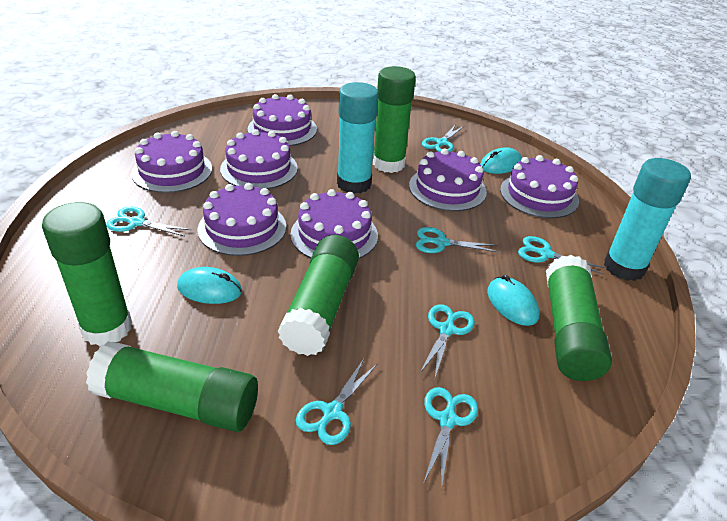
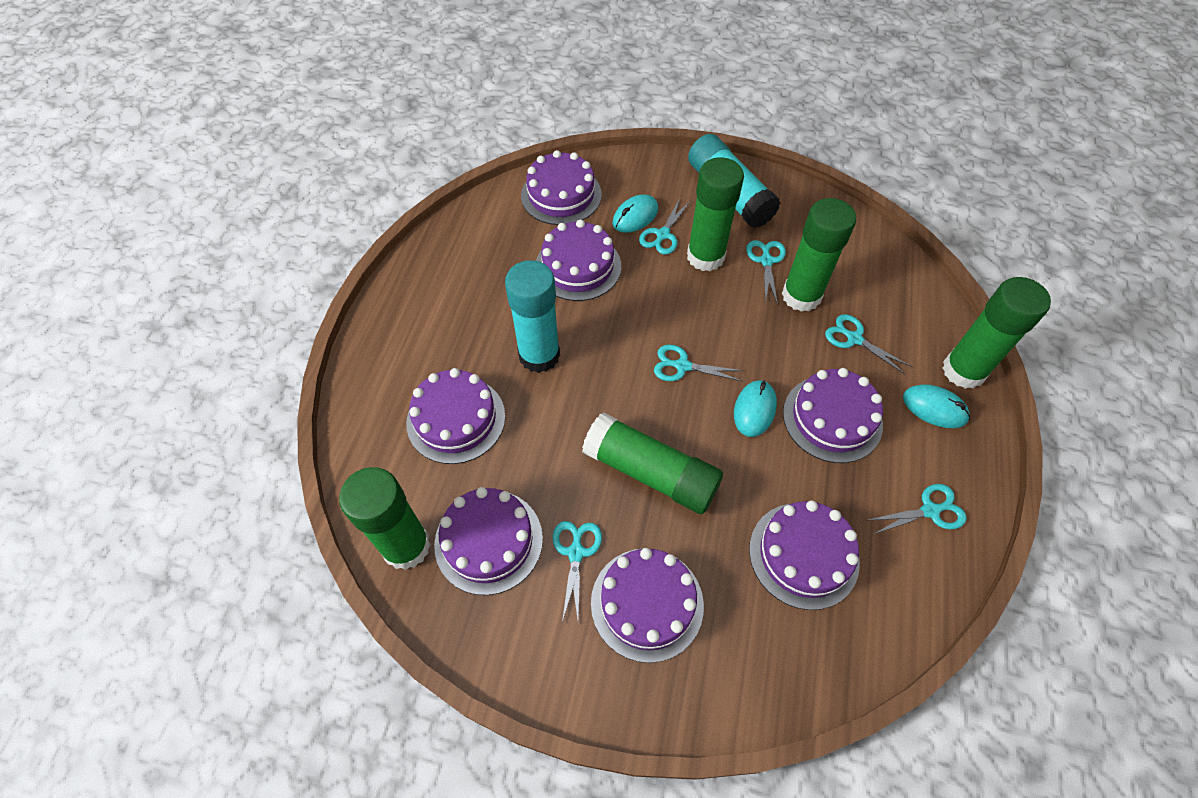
turquoise scissors: [106,207,191,236] [296,359,378,445] [416,227,499,253] [420,304,475,377] [422,124,464,152] [423,387,478,490] [518,236,605,274] = 7 -> [552,521,602,622] [639,199,690,255] [654,344,744,381] [746,240,786,305] [825,314,912,375] [869,484,967,535] = 6

